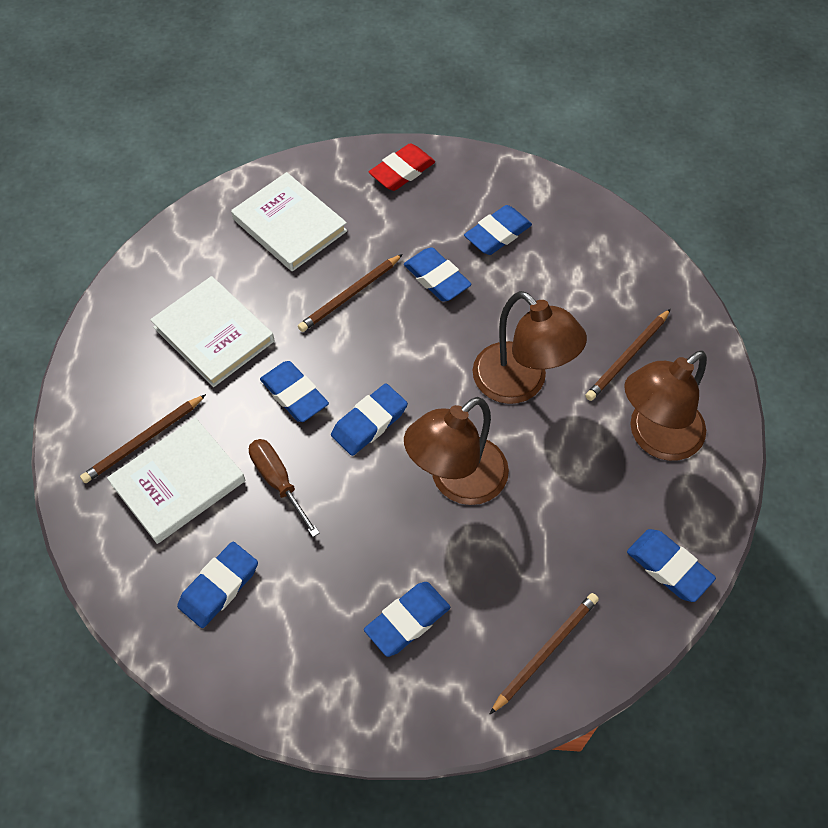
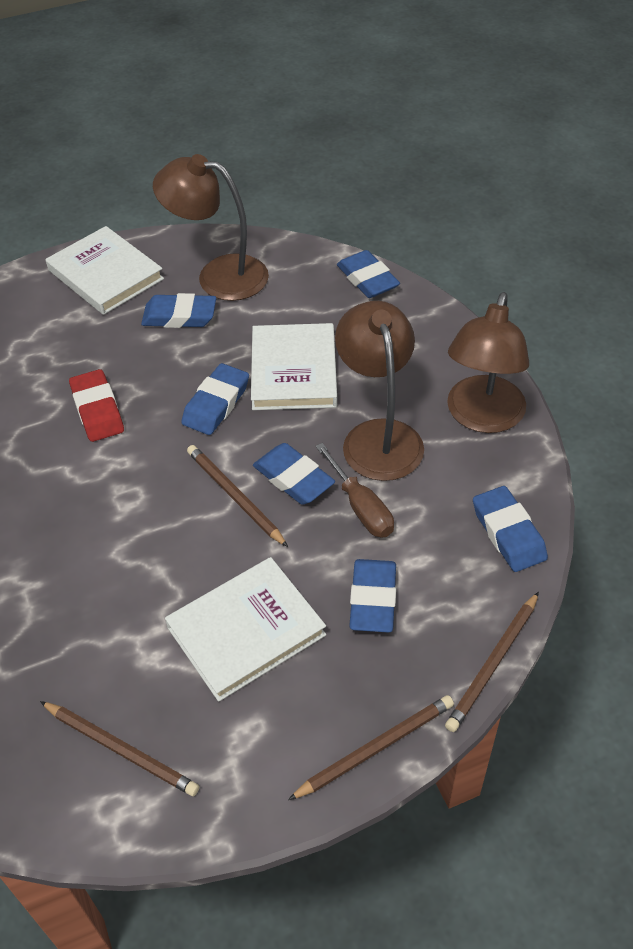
blue eraser: [177,542,258,628] [260,361,329,422] [331,384,408,456] [364,582,450,657] [404,247,472,302] [464,205,532,255] [627,529,716,602] = 7 -> [141,293,216,328] [181,363,249,435] [253,443,335,505] [337,250,400,298] [349,559,396,633] [473,486,548,572] = 6

